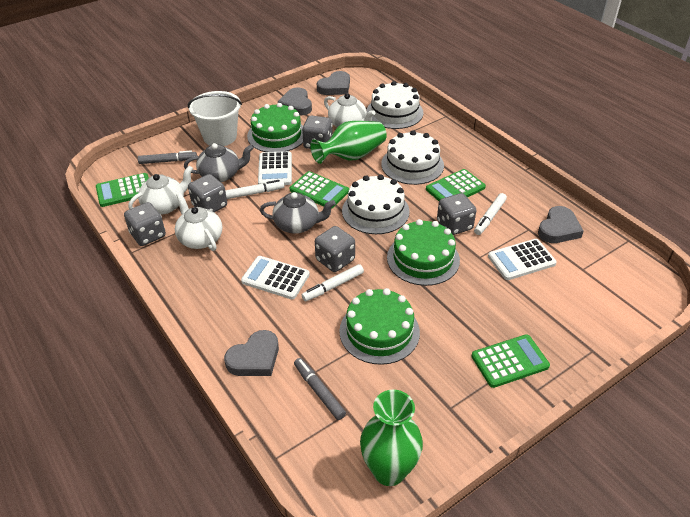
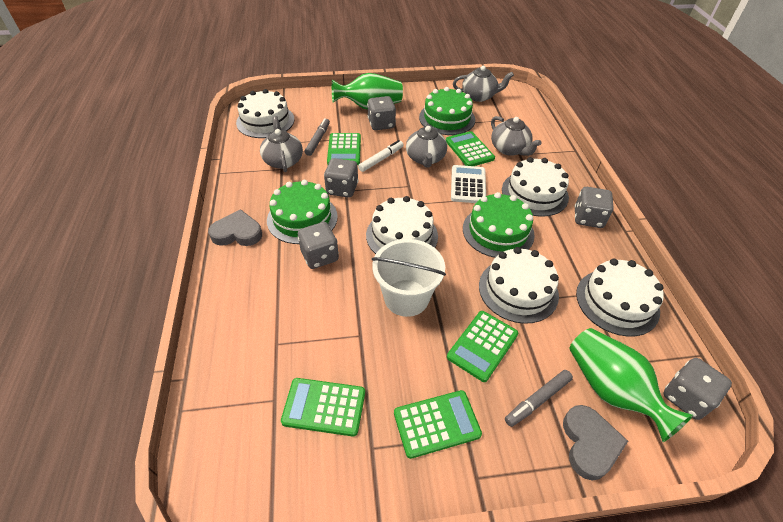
green calculator: [96,173,149,207] [290,171,349,209] [426,169,486,201] [471,334,550,388] = 4 -> [281,378,365,437] [327,133,361,165] [394,390,482,459] [446,131,495,166] [447,311,518,382] = 5
grey heart: [224,330,279,376] [278,87,312,115] [317,71,350,95] [538,206,584,243] = 4 -> [208,209,262,246] [563,405,628,480] = 2
grey teapot: [184,143,254,182] [260,192,336,234] = 2 -> [260,116,303,172] [406,123,447,168] [453,66,514,102] [491,116,542,156] = 4
white cake: [342,174,410,234] [366,81,423,129] [381,130,444,185] = 3 -> [236,89,294,138] [366,196,438,254] [479,247,559,324] [502,157,569,217] [576,259,664,337] = 5
white calculator: [241,256,310,299] [258,151,292,185] [488,239,557,280] = 3 -> [451,165,486,203] = 1
white marker: [225,180,284,199] [302,264,364,301] [474,193,507,235] = 3 -> [358,140,404,172] = 1
white teapot: [128,165,193,214] [175,193,222,251] [324,93,375,127] = 3 -> none = 0

